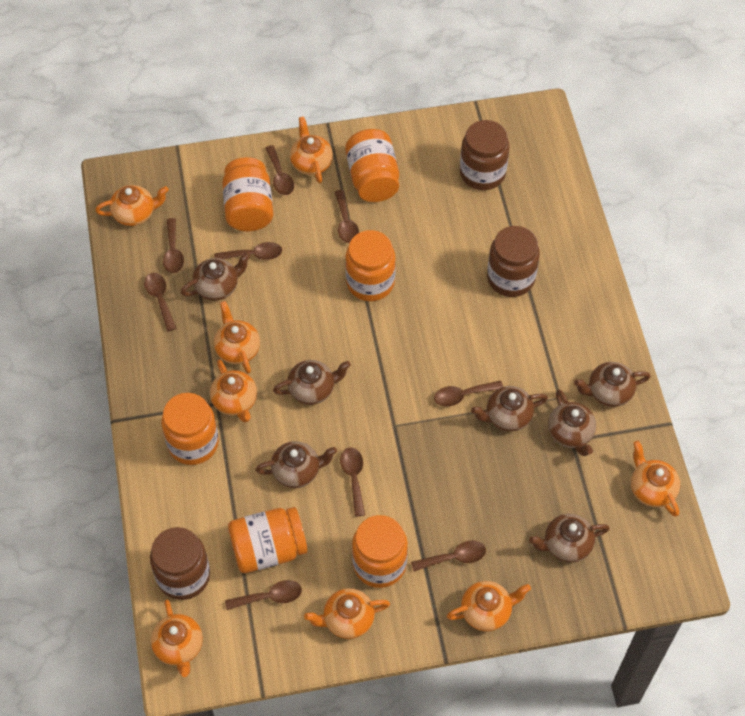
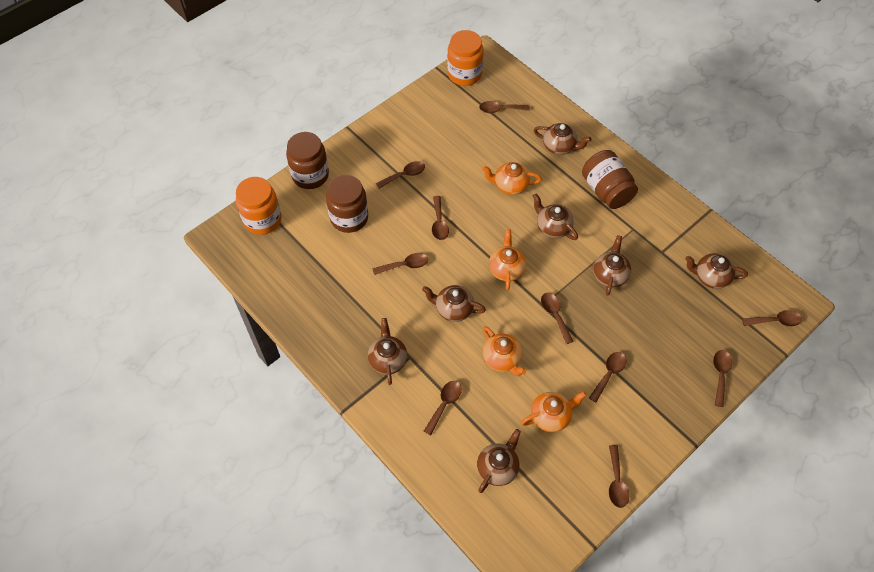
brown spoon: [144,273,177,331] [163,218,184,273] [214,242,282,260] [225,580,302,610] [265,145,294,195] [335,190,359,243] [340,447,365,517] [411,540,486,571] [434,381,503,407] = 9 -> [373,253,428,275] [376,161,425,188] [424,381,462,435] [432,196,449,240] [479,101,530,113] [541,293,574,344] [589,352,627,402] [609,445,629,508] [713,350,732,407] [742,310,802,326] = 10
orange jar: [161,393,219,465] [222,157,273,231] [228,507,308,573] [345,129,399,202] [345,230,396,301] [352,515,408,588] = 6 -> [236,177,282,235] [447,30,484,86] = 2
orange teapot: [95,185,169,226] [151,600,203,677] [210,359,257,422] [214,301,260,374] [290,116,333,183] [304,588,390,639] [447,581,531,631] [631,441,680,517] = 8 -> [482,162,542,195] [483,326,526,376] [489,229,526,290] [521,391,586,432] = 4

